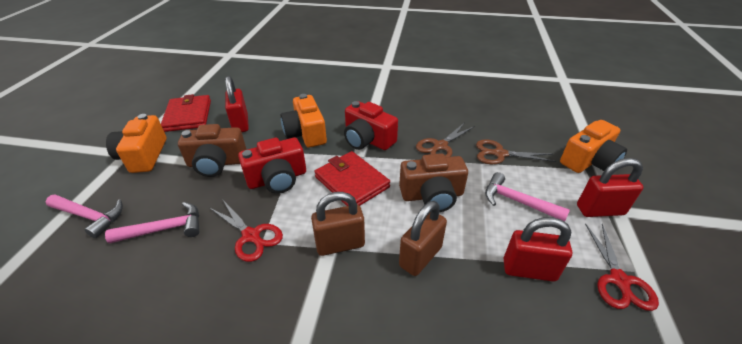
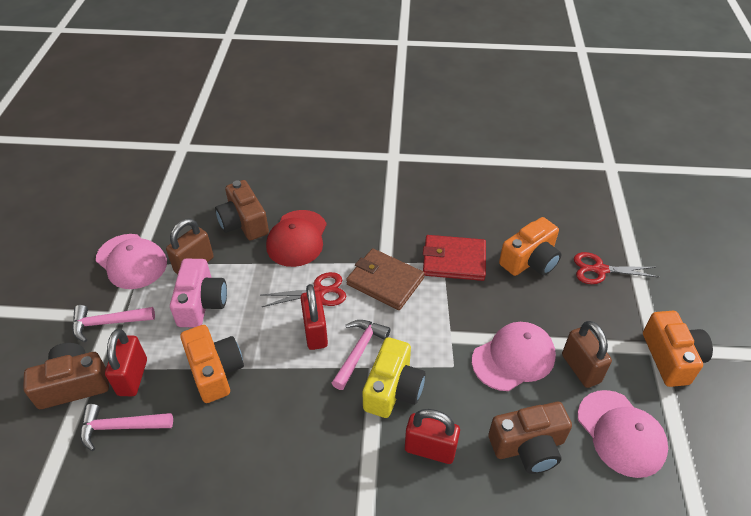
brown camera: [178,124,247,177] [399,153,468,212] = 2 -> [23,343,109,409] [215,180,269,240] [488,402,572,474] = 3
brown scissors: [416,122,475,157] [476,139,556,164] = 2 -> none = 0
brown wallet: none = 0 -> [346,248,425,310] = 1
pink camera: none = 0 -> [170,259,227,327] = 1
pink cap: none = 0 -> [96,234,167,289] [472,322,556,391] [577,390,668,478] = 3
red camera: [238,138,306,194] [344,101,398,150] = 2 -> none = 0
red cap: none = 0 -> [266,210,327,267] = 1
red wallet: [161,94,211,132] [315,151,390,206] = 2 -> [423,235,486,281] = 1
yellow camera: none = 0 -> [362,337,426,418] = 1

